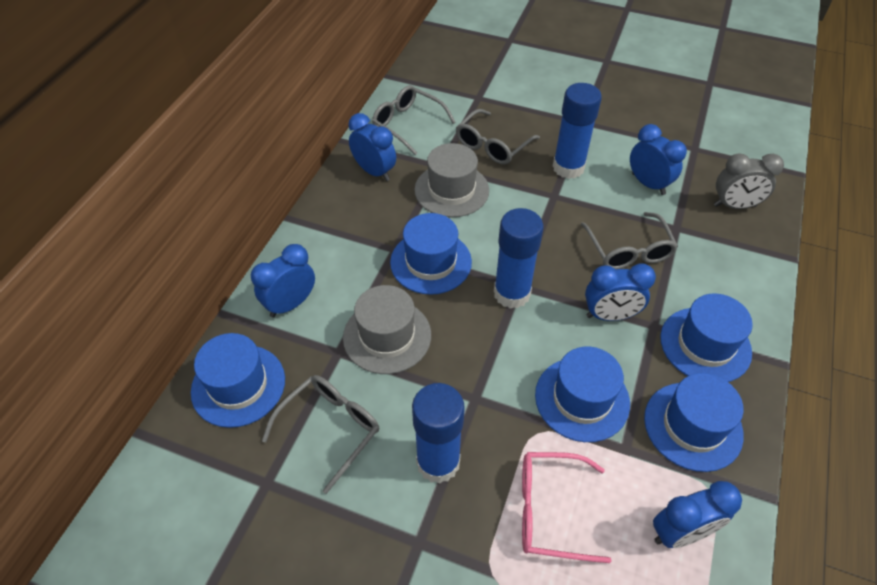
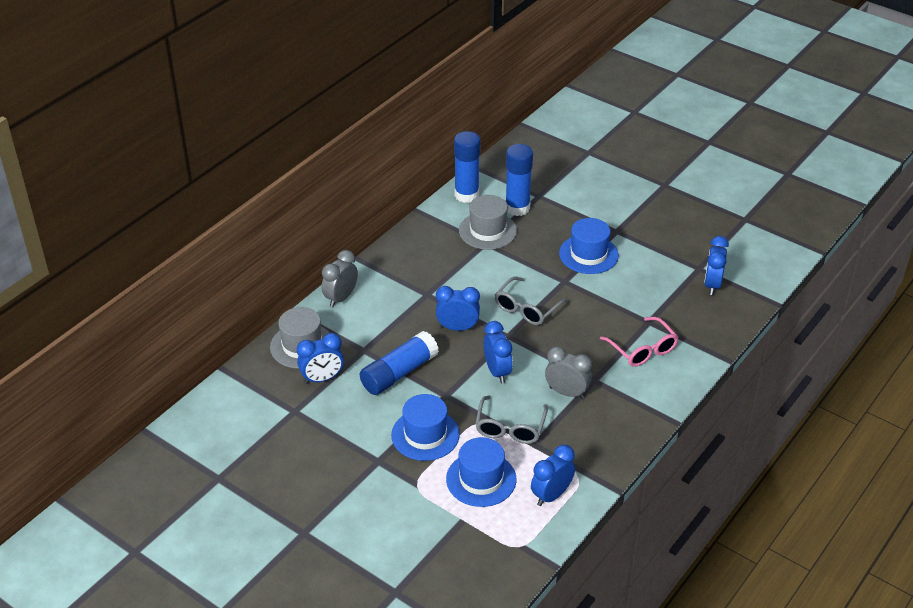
blue hat: [191,333,285,428] [390,213,472,295] [535,347,630,442] [644,373,744,472] [660,293,753,382] = 5 -> [391,394,460,461] [446,437,517,507] [559,218,619,274] = 3
grey clock: [714,154,784,209] = 1 -> [322,250,358,308] [545,346,592,399] = 2
grey glasses: [262,375,379,494] [372,85,456,155] [456,109,540,165] [580,212,678,269] = 4 -> [475,395,548,444] [494,277,569,325] = 2

